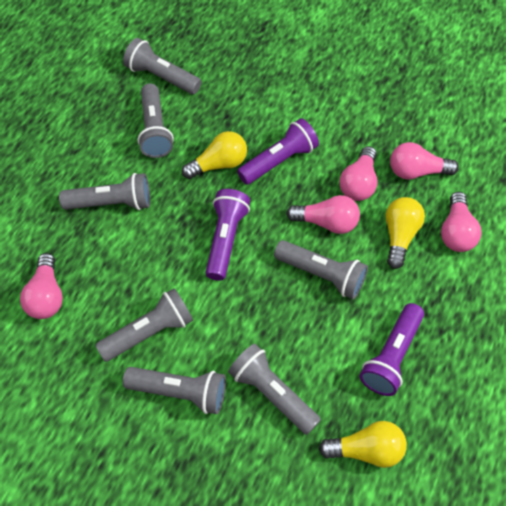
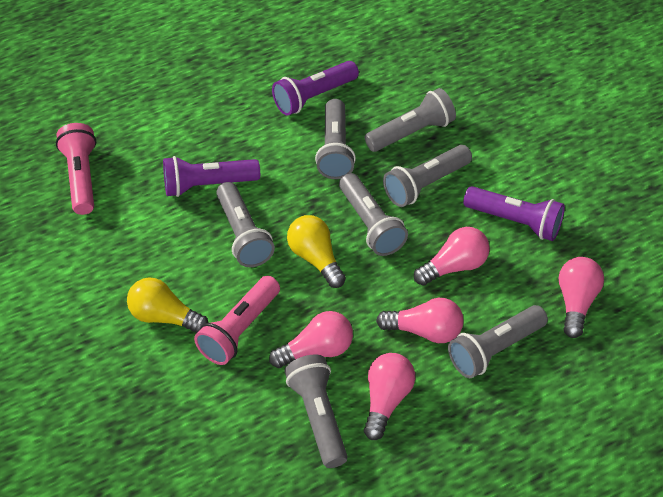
pink flashlight: none = 0 -> [56,123,96,215] [194,276,280,365] = 2
yellow light bulb: [182,131,247,179] [319,421,407,468] [386,197,425,269] = 3 -> [127,277,209,333] [287,215,346,288] = 2

